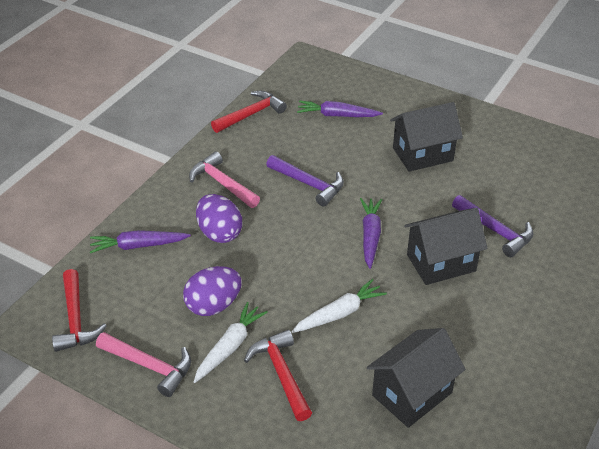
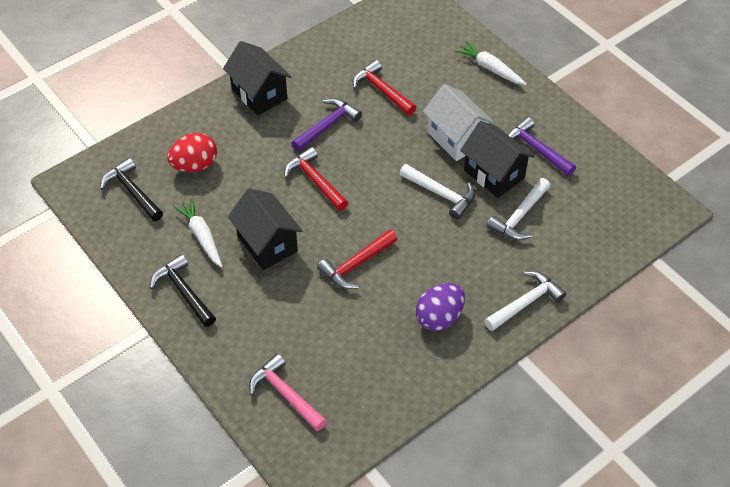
black hammer: none = 0 -> [100,157,163,221] [150,254,216,327] = 2
pink hammer: [96,332,191,397] [189,152,260,208] = 2 -> [249,354,327,431] = 1
purple carrot: [90,230,191,254] [297,101,383,117] [360,198,382,269] = 3 -> none = 0
purple egg: [183,266,241,316] [196,194,242,243] = 2 -> [416,283,465,331] = 1
red egg: none = 0 -> [167,133,217,172] = 1
white hammer: none = 0 -> [399,164,475,219] [484,271,566,331] [487,178,550,240] = 3
white house: none = 0 -> [423,84,495,161] = 1

